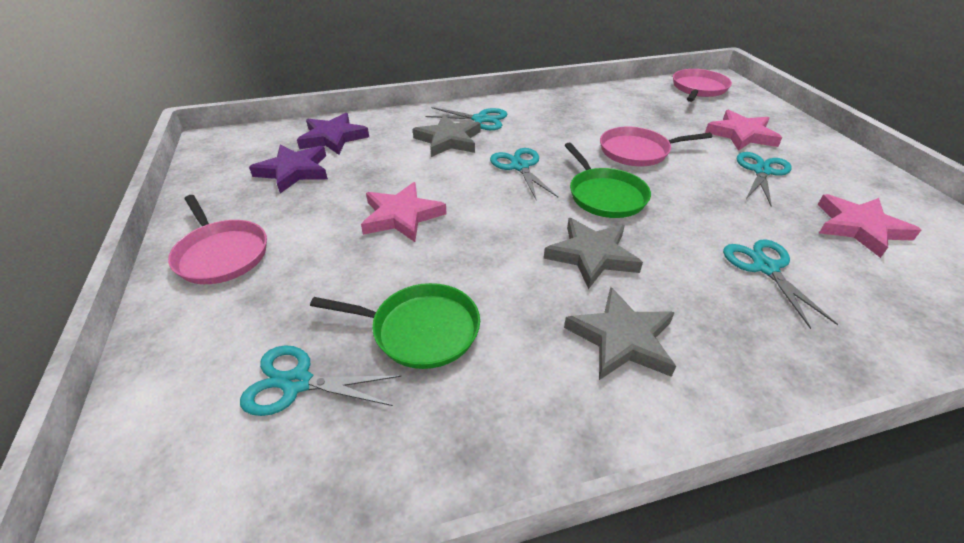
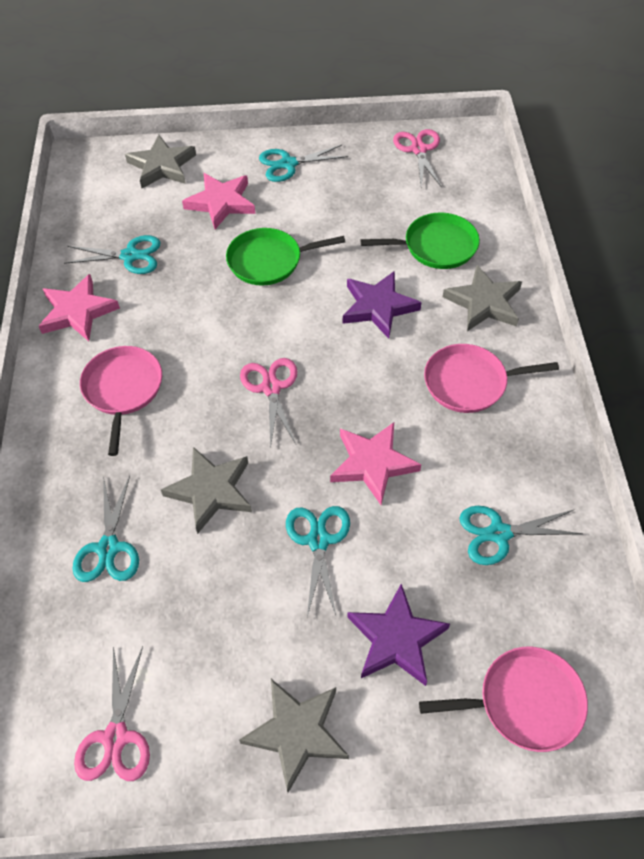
grey star: [412,115,480,157] [544,218,643,289] [564,287,676,380] = 3 -> [125,135,196,188] [161,447,252,534] [239,679,349,793] [443,265,522,331] = 4
pink scissors: none = 0 -> [74,646,150,781] [240,358,298,449] [393,129,442,188] = 3

